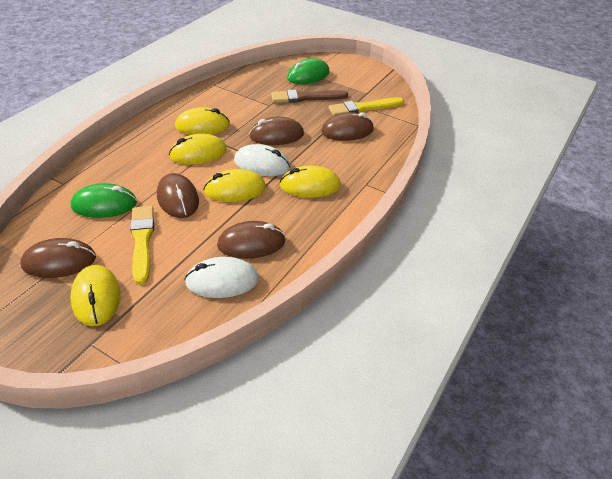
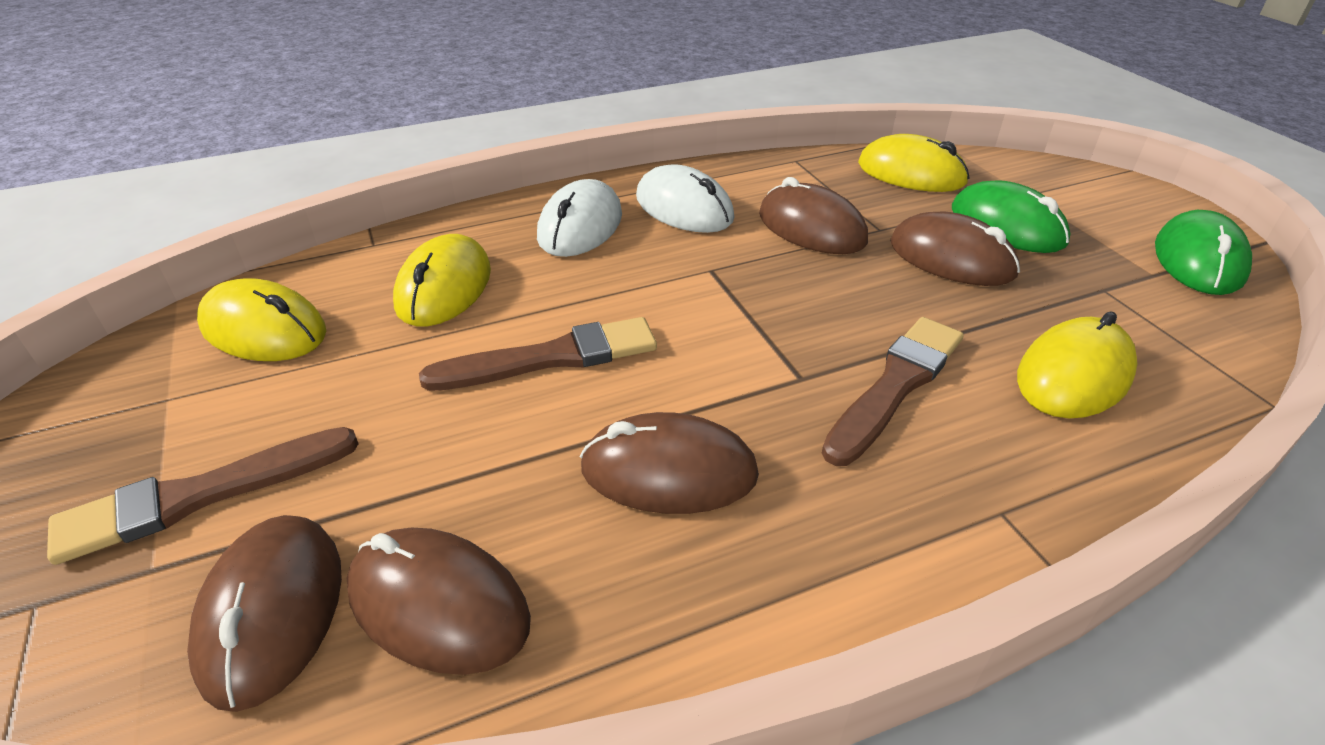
brown brush: [271,89,348,103] = 1 -> [47,427,358,565] [419,317,657,391] [822,317,964,466] = 3
yellow brush: [130,206,154,285] [329,97,404,116] = 2 -> none = 0
yellow mouse: [70,265,121,326] [169,134,227,165] [175,107,230,135] [204,169,266,202] [280,165,341,198] = 5 -> [197,278,326,361] [393,234,491,326] [858,134,969,192] [1017,311,1137,418] = 4

